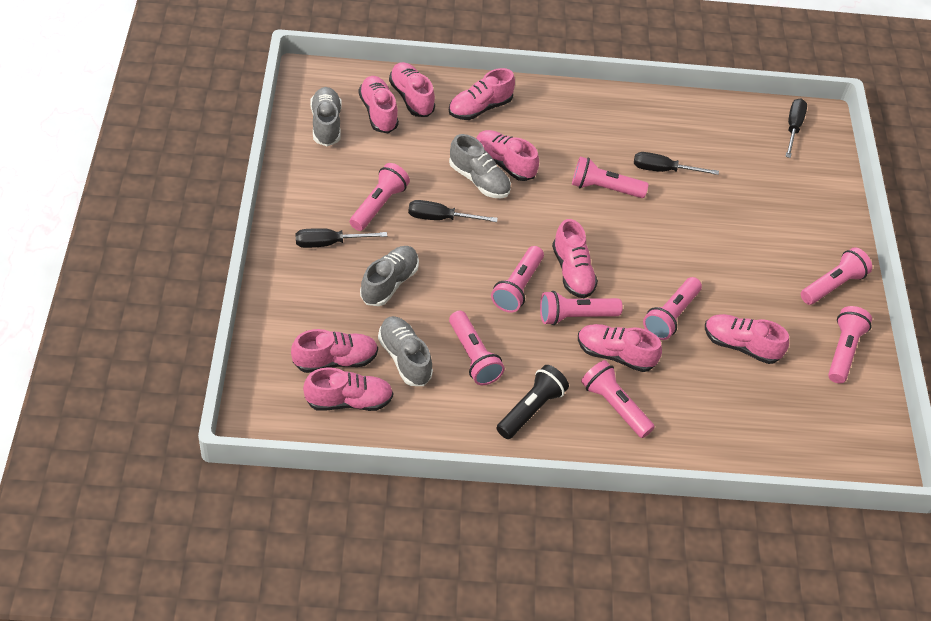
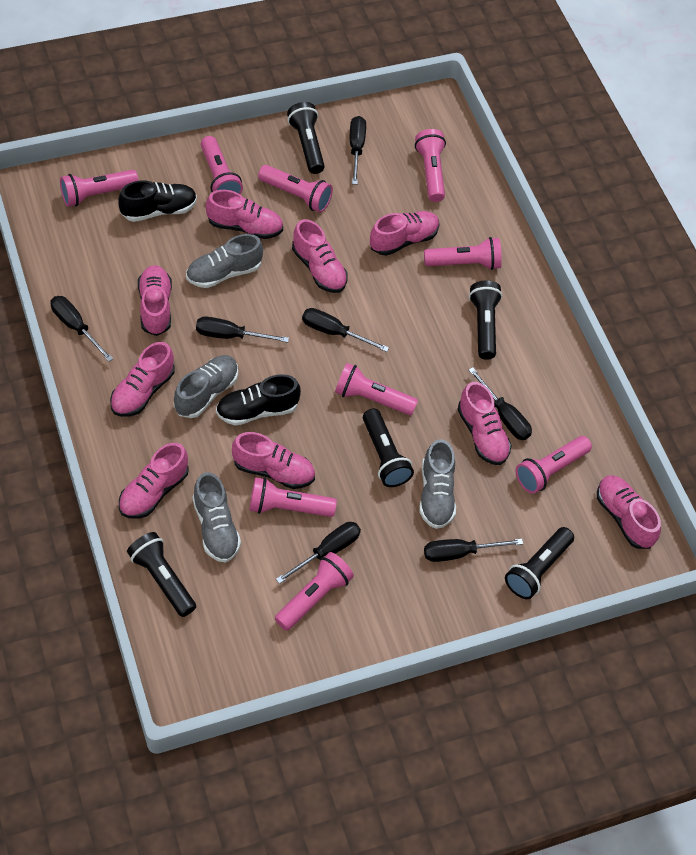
black flashlight: [497,365,569,439] = 1 -> [127,532,196,617] [287,102,325,174] [363,409,414,487] [469,280,502,360] [505,527,574,599] = 5
black screwdriver: [295,228,387,248] [408,200,498,222] [634,152,719,175] [785,98,807,158] = 4 -> [51,296,113,362] [196,317,289,343] [276,522,361,584] [302,308,389,352] [350,116,366,185] [424,539,523,562] [469,367,532,440] = 7
black shoe: none = 0 -> [118,180,197,222] [216,374,301,426] = 2

